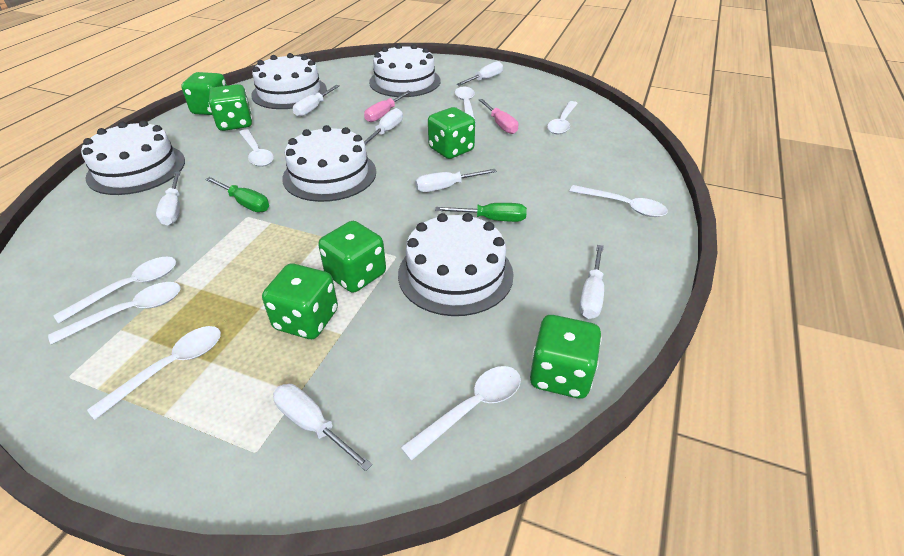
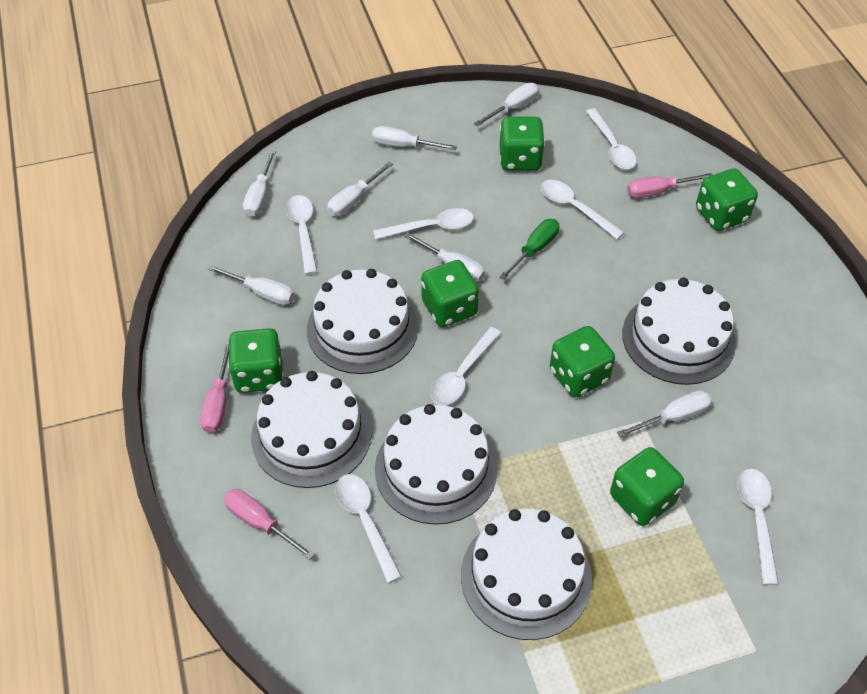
green screwdriver: [205,177,269,212] [435,203,527,222] = 2 -> [499,219,559,280] = 1
pink screwdriver: [364,91,411,122] [479,99,518,134] = 2 -> [200,344,229,433] [224,489,315,560] [627,173,712,198] = 3
white spoon: [48,282,180,345] [53,257,176,324] [87,326,221,420] [239,129,274,167] [400,366,521,461] [455,87,476,125] [547,101,578,134] [570,185,668,217] = 8 -> [286,195,317,275] [335,474,402,583] [373,208,474,240] [431,327,501,405] [541,180,624,239] [586,108,637,169] [738,469,779,585] = 7

